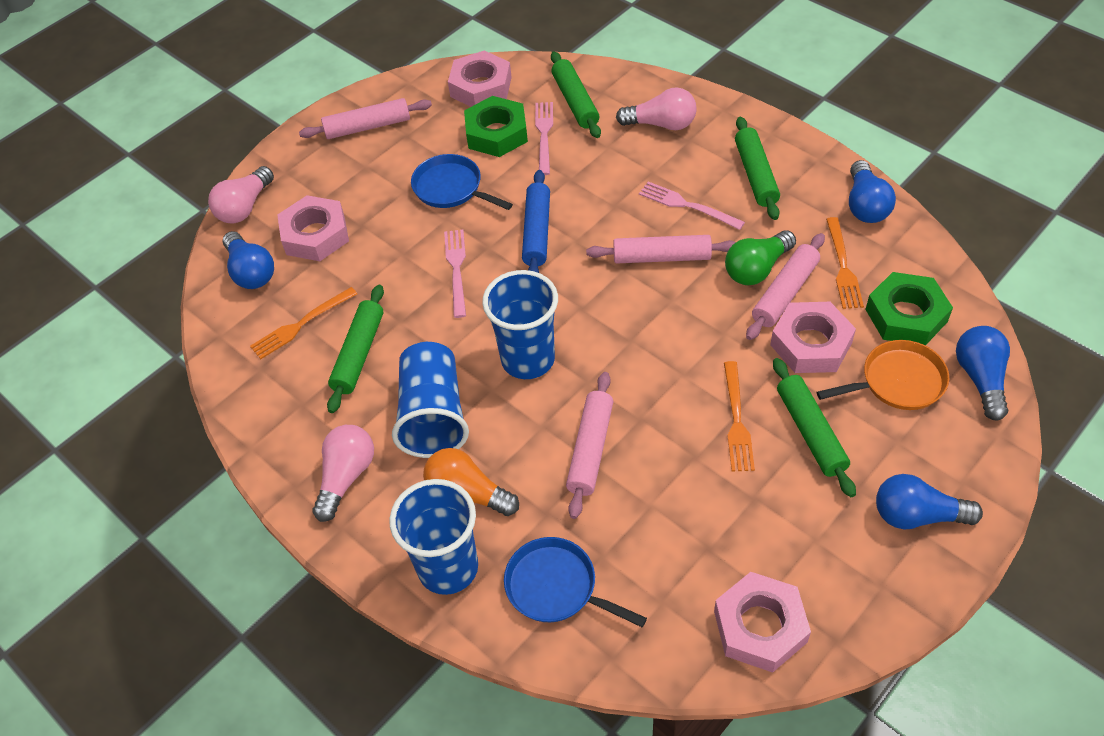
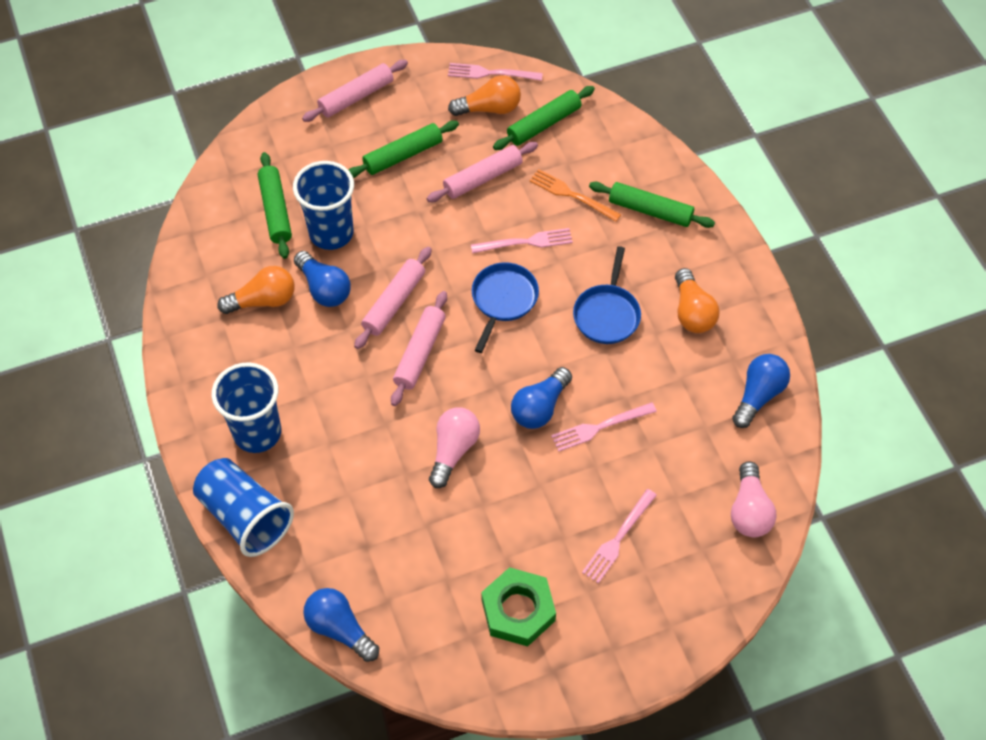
blue rolling pin: [522,170,550,273] = 1 -> none = 0
green light bulb: [725,230,796,285] = 1 -> none = 0
green nut: [464,96,528,157] [865,272,953,346] = 2 -> [481,567,556,647] = 1
orange fork: [250,287,357,359] [724,361,755,471] [826,217,864,309] = 3 -> [529,169,621,222] = 1
orange light bulb: [423,448,519,516] = 1 -> [217,266,294,314] [448,75,521,116] [675,268,719,333] = 3
orange pan: [817,340,949,410] = 1 -> none = 0
pink fork: [444,229,466,318] [535,102,553,175] [639,182,745,230] = 3 -> [448,63,543,81] [471,228,573,253] [551,402,657,452] [582,489,657,583] = 4
pink light bulb: [208,166,274,223] [312,425,374,522] [616,87,697,130] = 3 -> [429,407,480,488] [731,462,776,537] = 2
pink nut: [277,195,349,261] [448,50,512,107] [714,572,811,673] [770,302,856,373] = 4 -> none = 0

